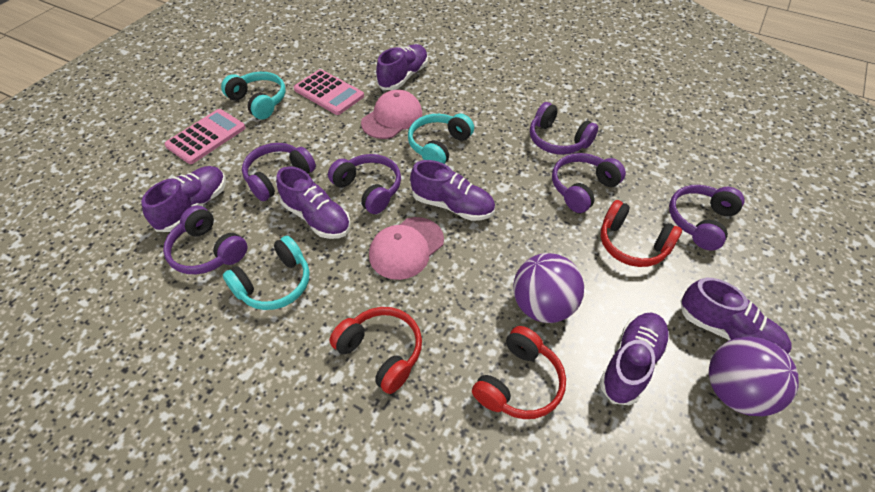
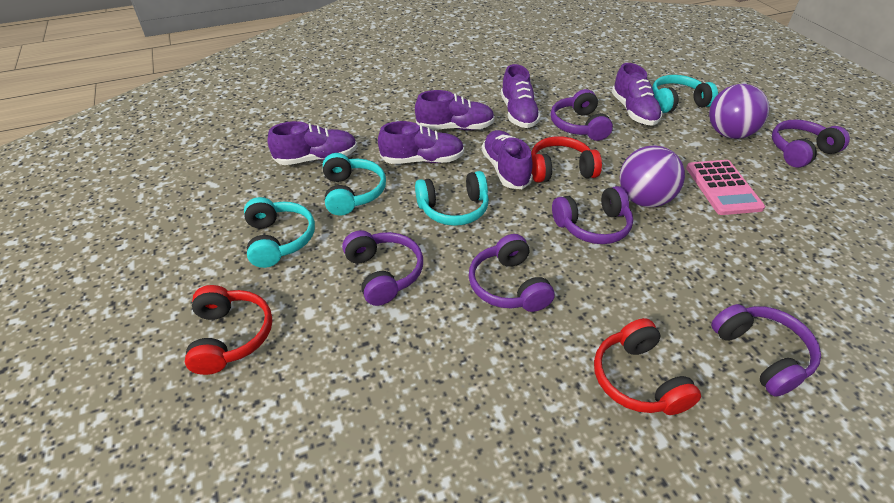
pink calculator: [164,109,246,164] [294,69,364,115] = 2 -> [686,160,765,215] = 1
pink cap: [361,90,422,139] [369,217,444,280] = 2 -> none = 0
turquoise headphones: [221,72,286,120] [223,236,310,310] [408,114,474,164] = 3 -> [244,197,315,268] [323,153,386,215] [415,171,489,226] [652,75,718,113] = 4

